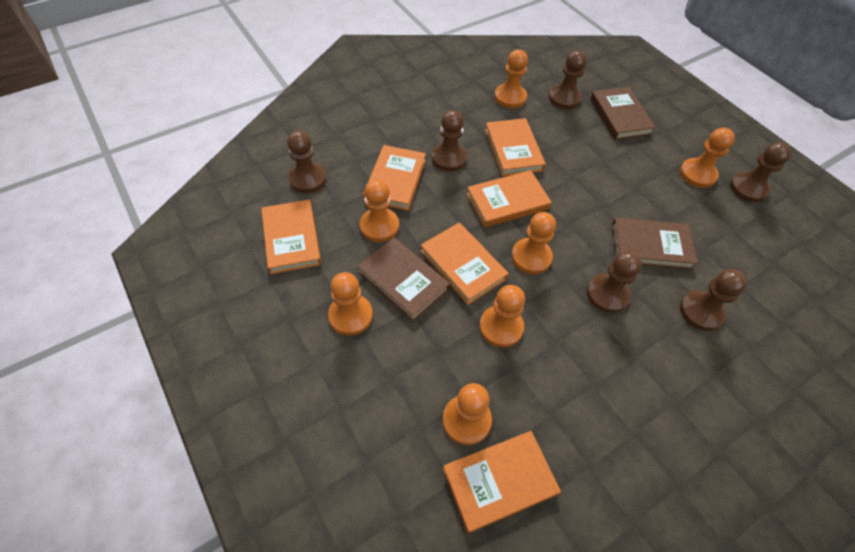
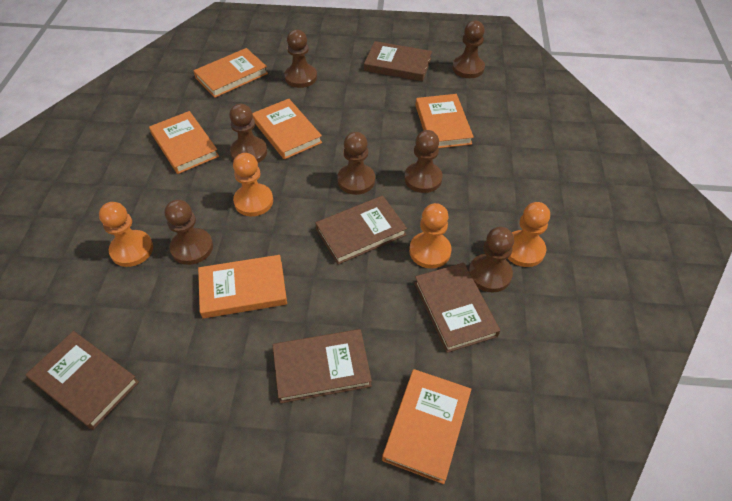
brown book: [357,237,450,321] [590,87,656,140] [612,218,698,270] = 3 -> [26,331,139,430] [272,329,372,403] [316,195,407,265] [364,41,432,81] [414,263,500,353] = 5
brown pawn: [287,131,327,193] [432,110,467,171] [549,51,587,109] [587,251,642,313] [680,269,747,331] [730,142,791,202] = 6 -> [165,200,213,265] [229,104,267,163] [284,29,317,88] [337,132,375,195] [404,130,443,193] [452,20,485,78] [469,227,514,292] = 7
orange pawn: [328,272,373,336] [360,179,399,242] [442,383,492,445] [479,285,525,347] [494,49,528,108] [511,212,556,274] [680,128,735,188] = 7 -> [99,202,153,267] [233,153,273,216] [409,203,452,269] [507,202,550,267] = 4

